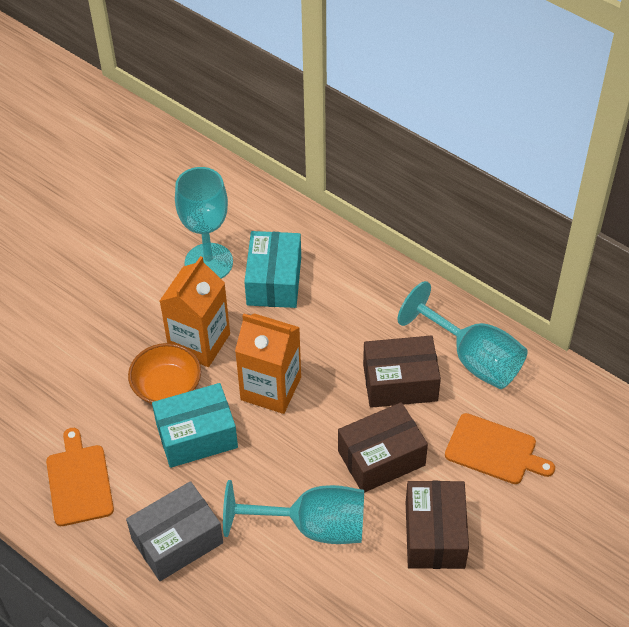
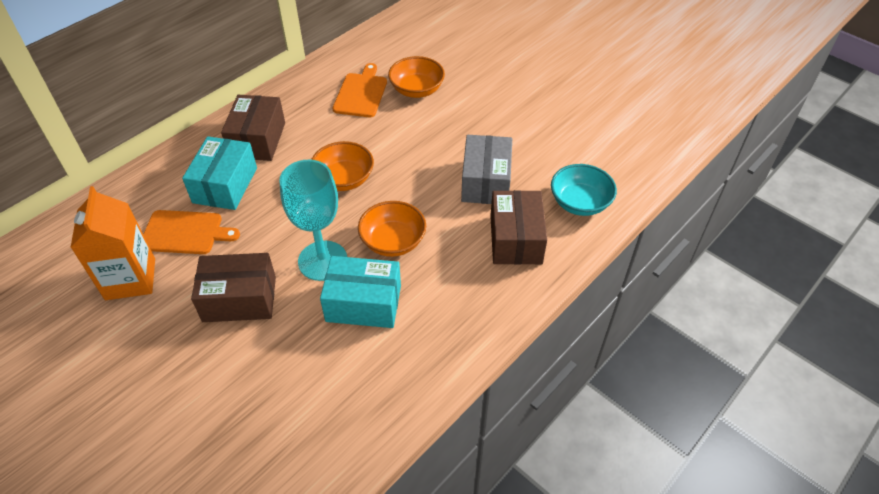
orange bowl: [128,343,201,404] = 1 -> [311,141,374,191] [358,201,426,257] [388,56,445,98] = 3
orange carton: [160,256,230,367] [235,313,301,414] = 2 -> [70,186,155,300] = 1
turquoise bowl: none = 0 -> [551,164,617,216] = 1
turquoise goblet: [175,167,233,279] [223,480,364,544] [398,281,528,389] = 3 -> [279,160,347,281] = 1

